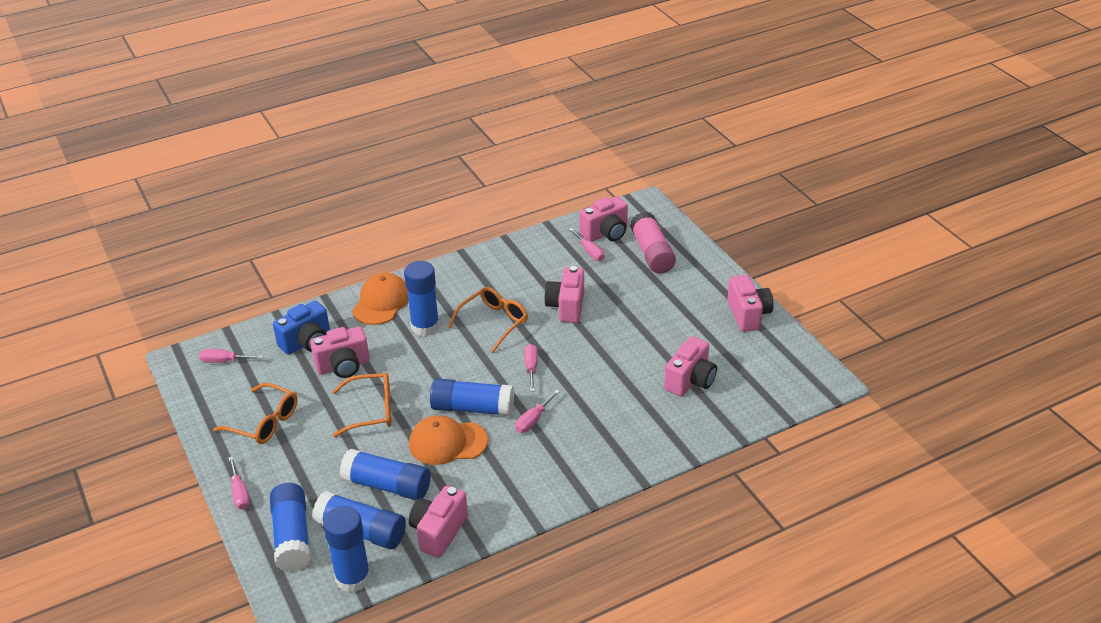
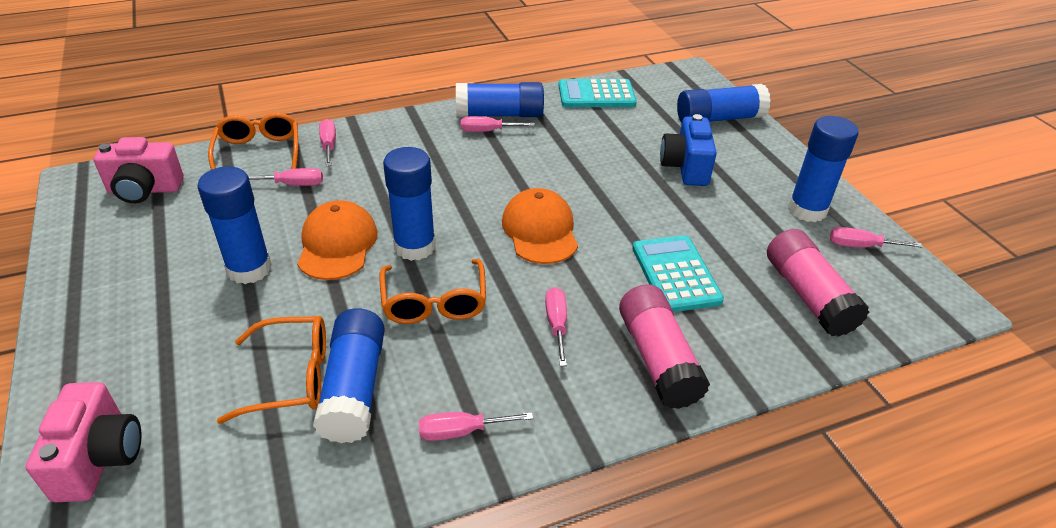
pink camera: [310,327,370,378] [409,486,468,558] [544,266,584,323] [580,196,628,241] [664,336,717,397] [727,275,774,332] = 6 -> [26,382,142,502] [93,137,184,204] = 2
pink glue stick: [630,212,676,274] = 1 -> [619,284,710,409] [767,229,869,337] = 2
pink screwdriver: [199,349,263,363] [228,456,250,509] [515,390,560,433] [524,344,537,391] [569,228,604,261] = 5 -> [248,168,323,186] [319,119,336,166] [419,412,533,441] [461,116,535,132] [545,287,567,366] [830,227,922,248] = 6
turquoise calculator: none = 0 -> [559,79,637,107] [632,235,724,312] = 2

